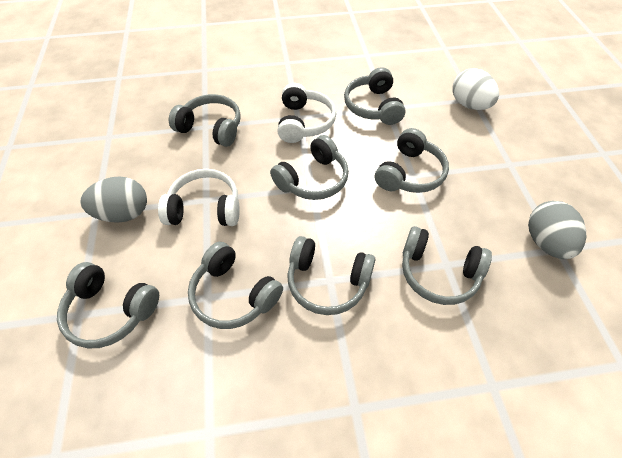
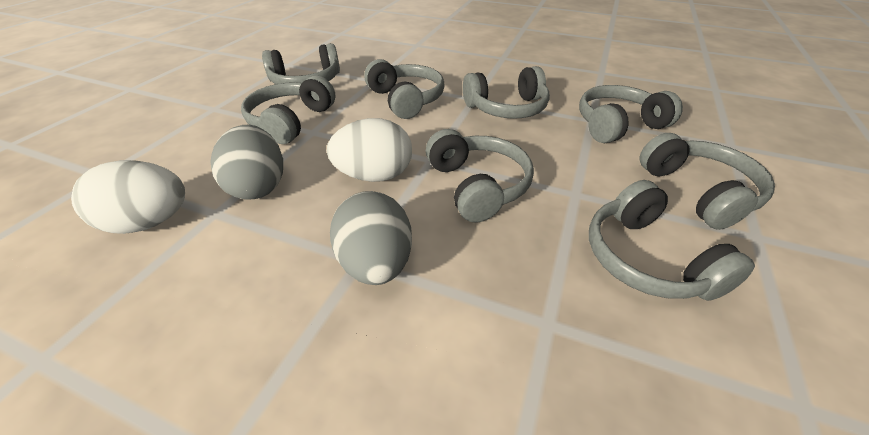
white egg: [452,68,499,110] = 1 -> [71,160,185,234] [327,118,412,182] = 2
white headphones: [158,169,240,226] [277,83,336,143] = 2 -> none = 0

